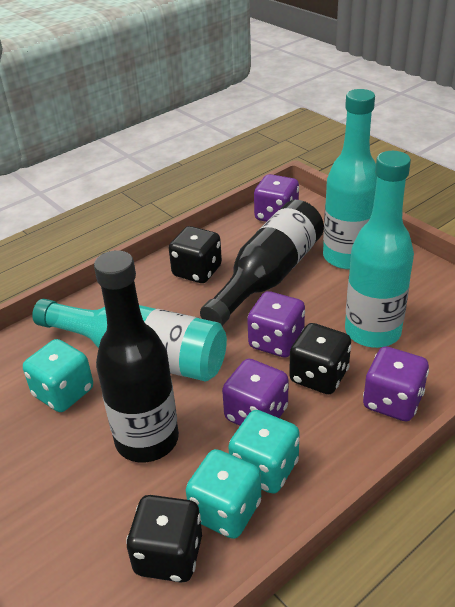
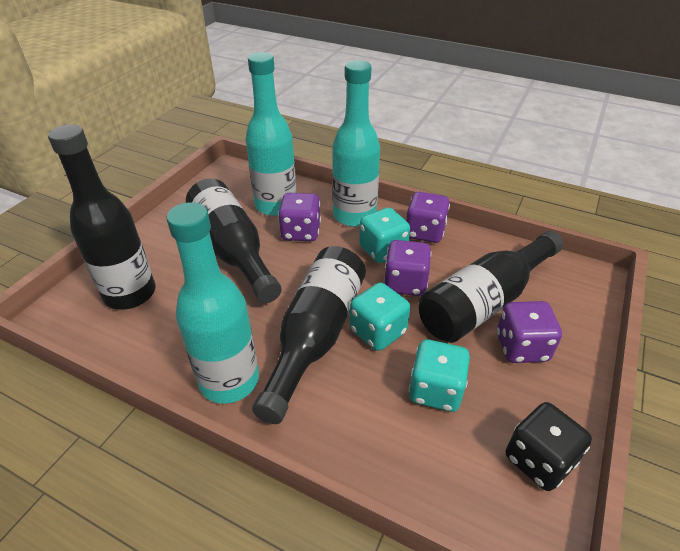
black bottle: [94,250,179,463] [200,200,324,326] = 2 -> [48,124,155,310] [186,178,281,303] [252,246,366,424] [419,231,563,343] = 4
black dice: [126,495,202,583] [169,226,222,283] [289,323,351,394] = 3 -> [506,402,592,491] = 1

